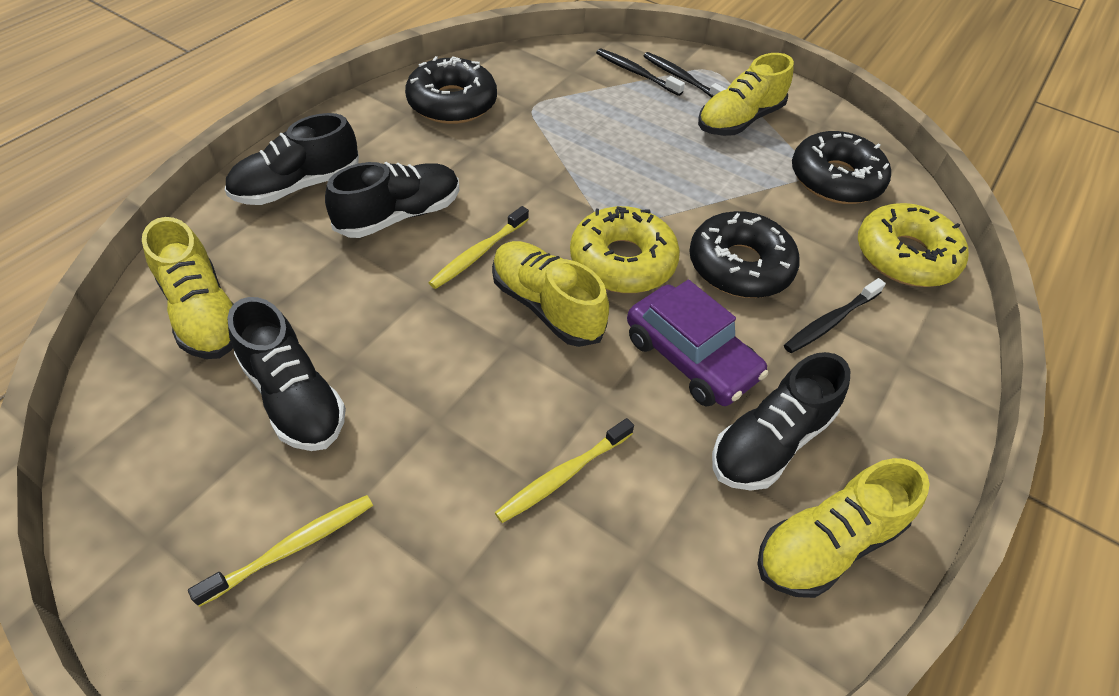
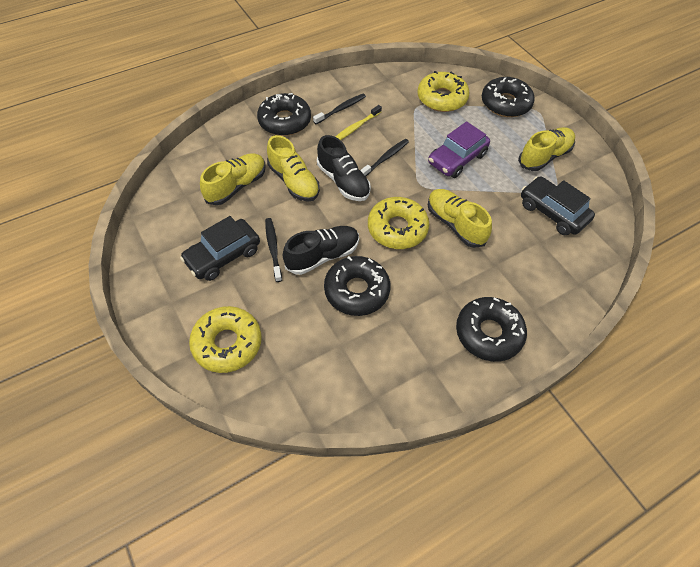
black car: none = 0 -> [180,216,260,281] [521,176,595,235] = 2
black donut: [405,56,497,124] [689,211,800,298] [792,131,891,204] = 3 -> [257,93,311,136] [324,256,390,316] [456,297,527,362] [482,77,535,117] = 4
black shoe: [224,113,359,205] [227,297,346,451] [325,162,459,238] [712,352,850,491] = 4 -> [283,226,359,275] [317,135,371,201] = 2
yellow donut: [570,206,680,293] [858,203,969,287] = 2 -> [189,306,262,373] [368,197,429,249] [417,71,470,112] = 3
yellow toothbrush: [188,495,373,607] [429,206,529,289] [495,418,634,523] = 3 -> [335,105,382,140] = 1

